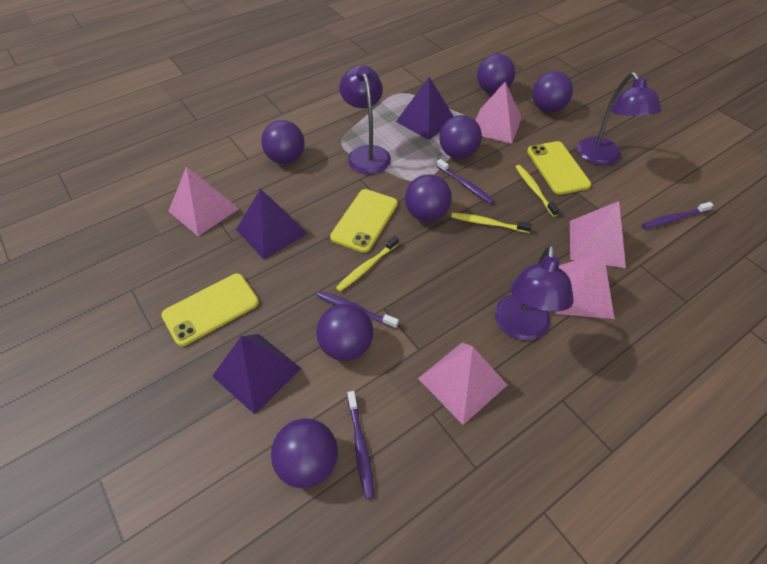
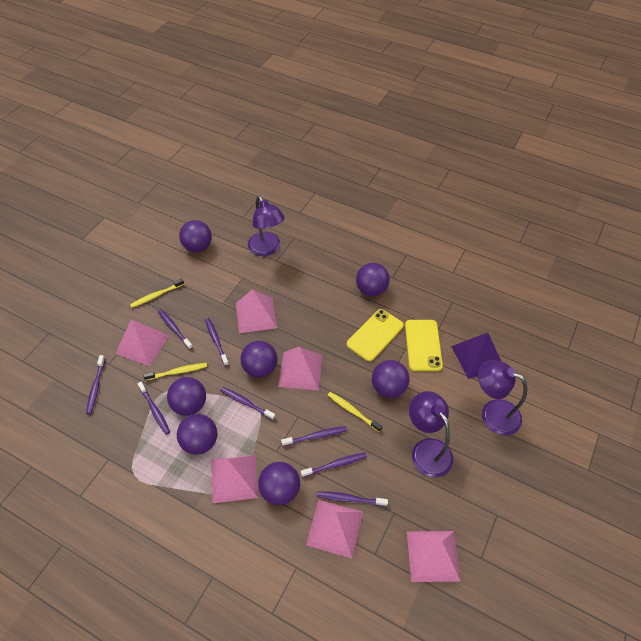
pink pyramid: [169,166,239,236] [418,343,507,425] [475,82,522,144] [555,252,614,319] [570,201,626,268] = 5 -> [115,319,170,366] [211,455,258,504] [236,289,277,333] [278,347,323,390] [306,500,363,558] [407,531,461,582] = 6
purple pyramid: [212,334,301,415] [236,189,308,260] [396,77,454,140] = 3 -> [451,333,502,379] = 1
purple toothbrush: [316,291,399,329] [347,391,374,499] [436,159,494,204] [642,202,713,229] = 4 -> [86,355,105,414] [137,382,170,435] [158,309,193,350] [205,318,229,366] [220,387,276,420] [281,426,347,446] [301,452,367,478] [317,491,388,506] = 8
yellow phone: [161,273,259,346] [330,189,398,253] [527,141,591,195] = 3 -> [346,309,404,362] [405,320,443,371] = 2

